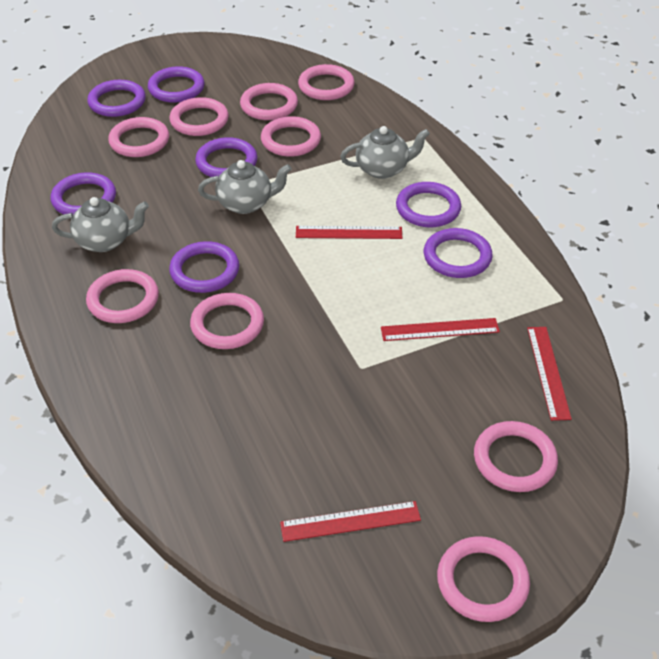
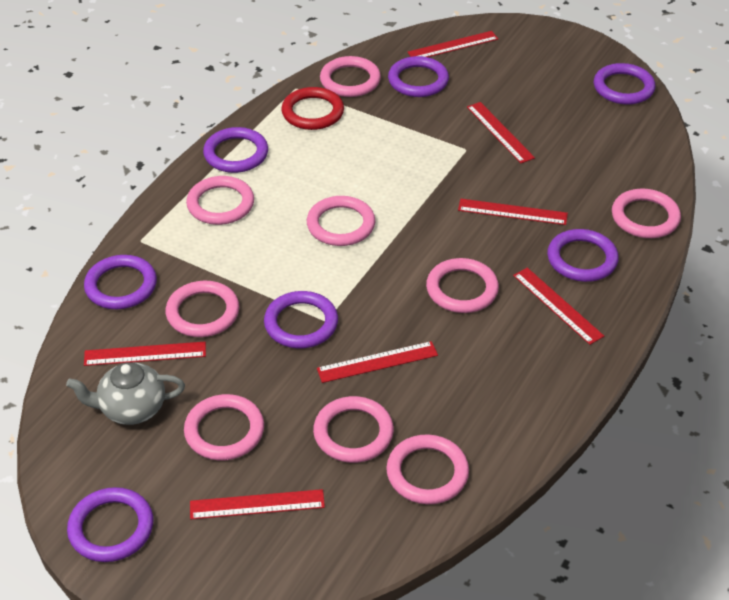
grey teapot: [52,197,149,252] [198,160,292,214] [340,126,430,179] = 3 -> [66,362,185,425] = 1
red ring: none = 0 -> [281,87,344,130] = 1
red ruler: [280,501,421,542] [296,226,402,239] [381,318,500,341] [527,327,572,421] = 4 -> [84,342,206,366] [190,489,325,519] [317,341,438,383] [407,31,498,57] [458,199,568,225] [467,102,535,163] [513,268,604,345] = 7

